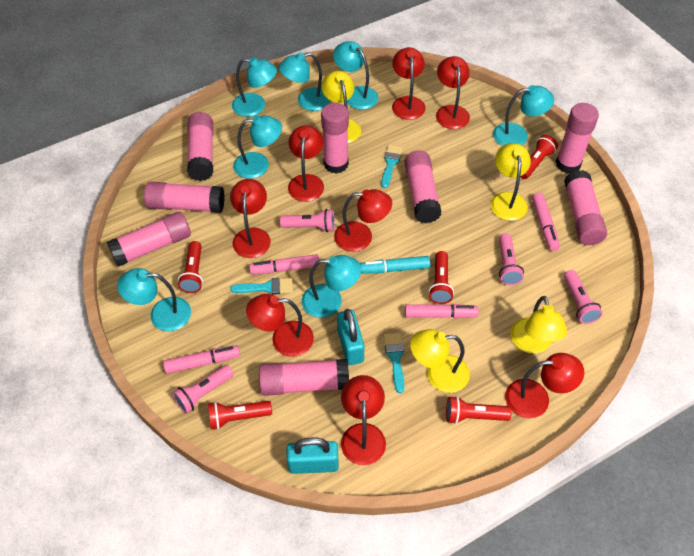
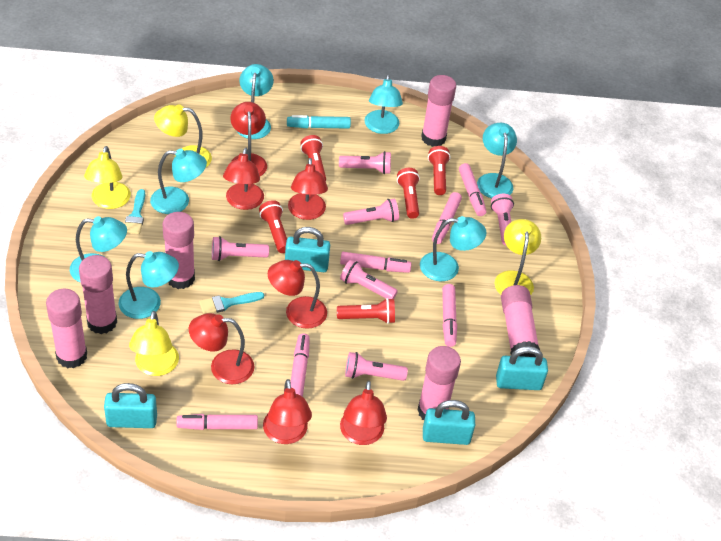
pink flashlight: [172,365,234,414] [280,209,335,232] [499,234,524,285] [564,270,603,324] = 4 -> [212,236,269,261] [339,151,391,174] [340,259,398,299] [343,198,399,225] [345,352,408,381] [491,194,514,246] = 6
pink glue stick: [107,211,191,267] [144,182,225,213] [187,112,213,181] [259,359,349,396] [321,103,349,174] [404,150,442,223] [556,103,599,173] [564,170,607,245] = 8 -> [46,289,87,368] [79,255,117,334] [163,212,195,289] [417,346,461,420] [421,75,456,147] [501,285,540,357] = 6
pink marker: [163,345,240,374] [249,254,320,275] [405,304,479,318] [532,193,560,251] = 4 -> [176,414,258,430] [291,333,310,397] [340,252,411,273] [432,192,462,244] [442,284,457,347] [459,163,486,216] = 6
red lamp: [230,179,271,258] [246,294,314,357] [288,125,324,202] [334,189,392,252] [341,375,386,465] [392,47,426,120] [436,56,470,129] [505,353,584,418] = 8 -> [189,313,254,384] [223,148,264,210] [230,102,267,176] [263,379,312,444] [268,260,327,329] [288,158,328,220] [340,381,387,445] = 7
turquoise brush: [230,278,293,295] [381,145,403,188] [384,333,404,393] = 3 -> [125,189,145,234] [199,292,264,314] = 2
turquoise padlock: [287,437,339,474] [337,309,364,365] = 2 -> [104,383,157,428] [285,227,330,272] [423,400,475,445] [496,346,548,390] = 4

